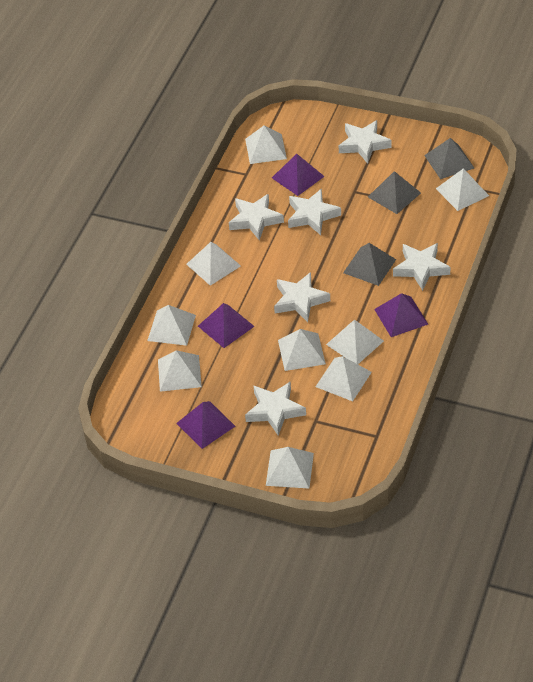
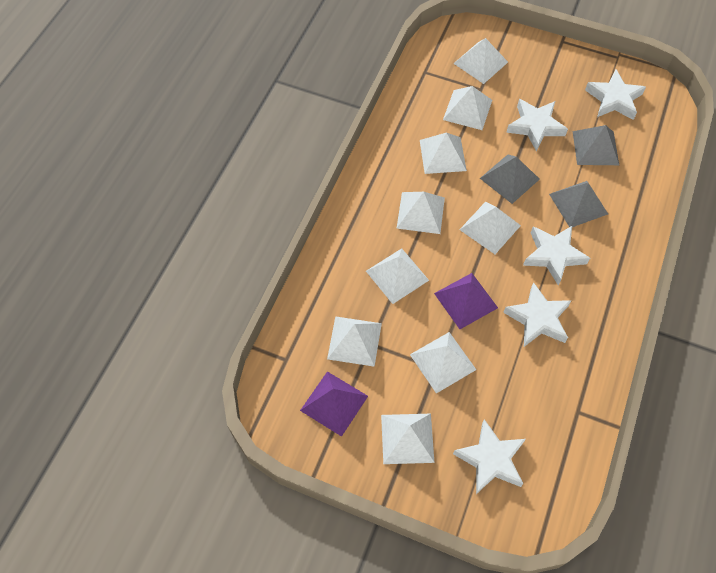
purple pyramid: [176,401,236,449] [198,303,255,348] [272,154,325,196] [374,293,428,337] = 4 -> [300,371,368,437] [434,273,498,329] = 2
white star: [229,194,284,240] [245,382,306,436] [274,272,330,322] [288,188,341,235] [339,120,392,164] [393,243,450,291] = 6 -> [453,419,526,494] [503,282,572,347] [506,99,568,151] [523,226,590,285] [585,70,646,120] = 5

